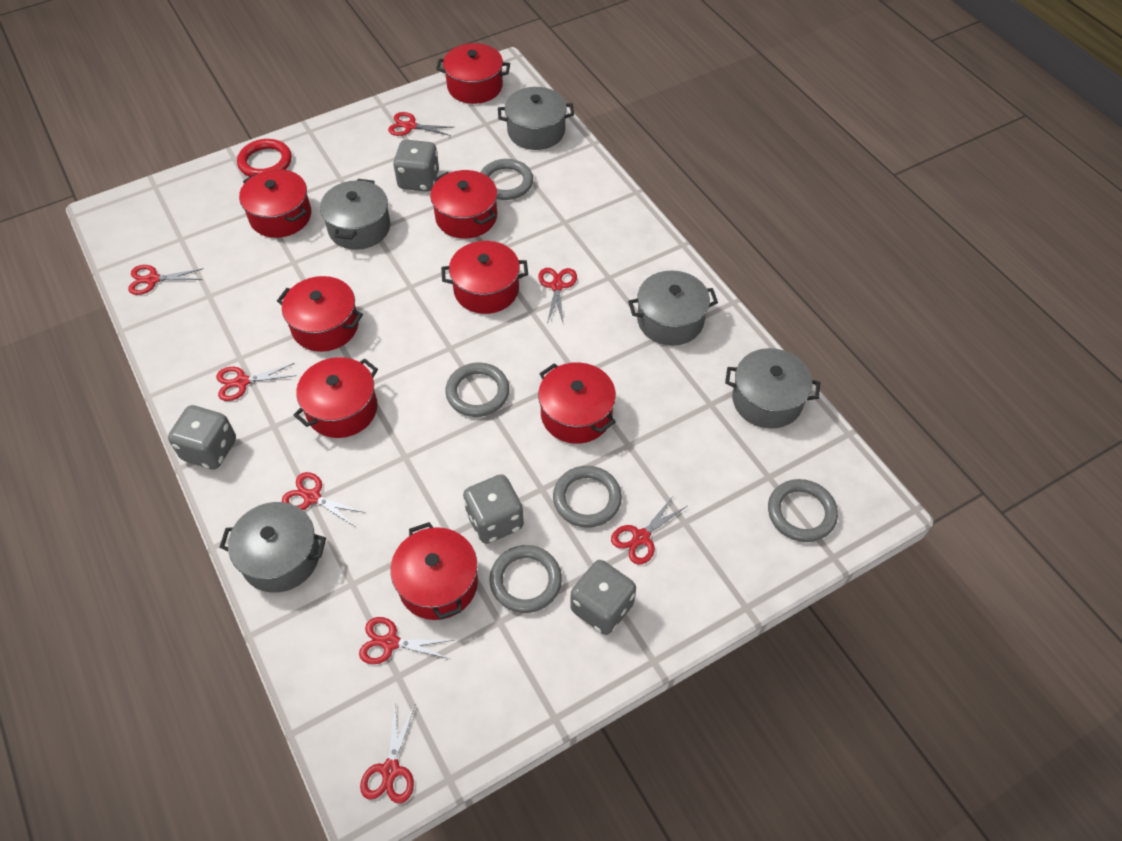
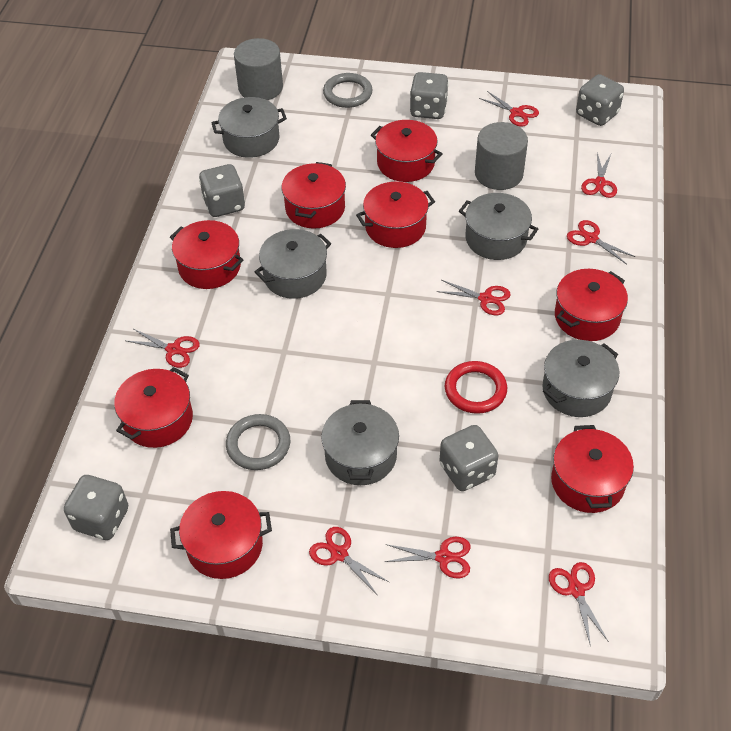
grey cylinder: none = 0 -> [234,38,283,100] [475,122,528,190] = 2
grey dice: [168,405,236,469] [393,140,439,192] [463,474,524,544] [570,560,636,635] = 4 -> [64,475,128,540] [199,164,245,217] [410,72,449,119] [439,425,499,491] [576,74,624,126] = 5
grey ring: [445,363,509,417] [480,159,533,200] [489,545,562,613] [553,466,622,528] [768,479,838,542] = 5 -> [226,414,290,470] [323,73,373,108] = 2

